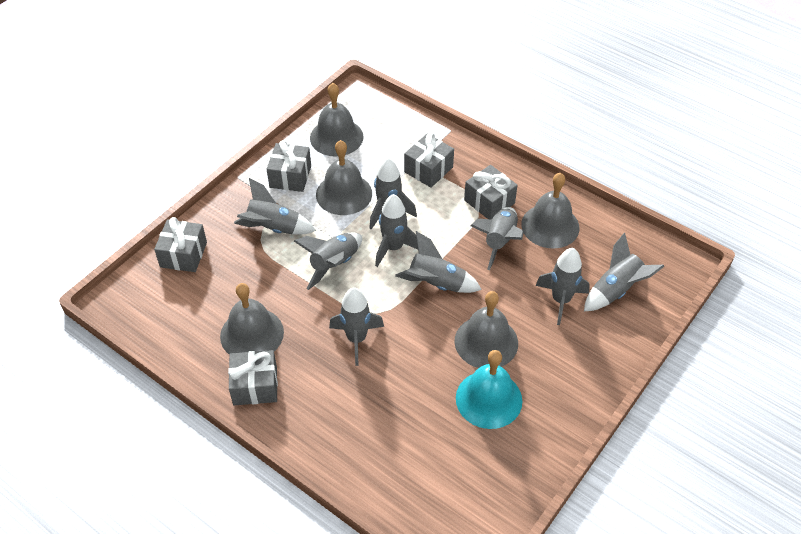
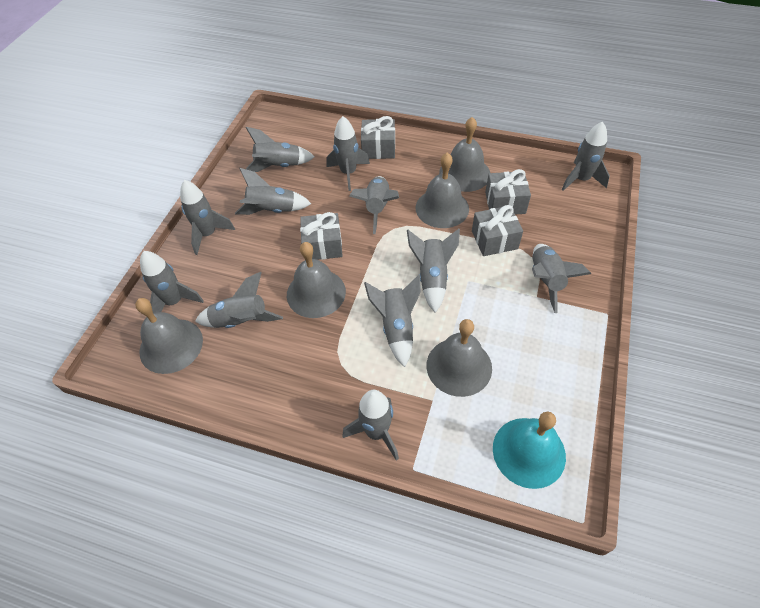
grey gift: [154,217,207,272] [228,350,278,405] [267,140,311,192] [404,133,454,188] [464,165,518,220] = 5 -> [300,212,343,260] [361,116,395,159] [472,205,523,256] [485,169,531,215] = 4
grey rocket: [234,178,316,234] [294,233,362,290] [329,287,384,366] [369,158,417,229] [375,194,418,267] [395,231,482,293] [470,207,523,270] [536,248,590,325] [584,233,665,311] = 9 -> [140,251,204,313] [180,180,235,255] [195,272,283,328] [235,168,311,215] [246,127,314,172] [326,116,370,191] [343,390,399,461] [349,176,399,234] [364,275,421,367] [407,229,460,313] [532,244,591,313] [562,121,610,191] = 12

